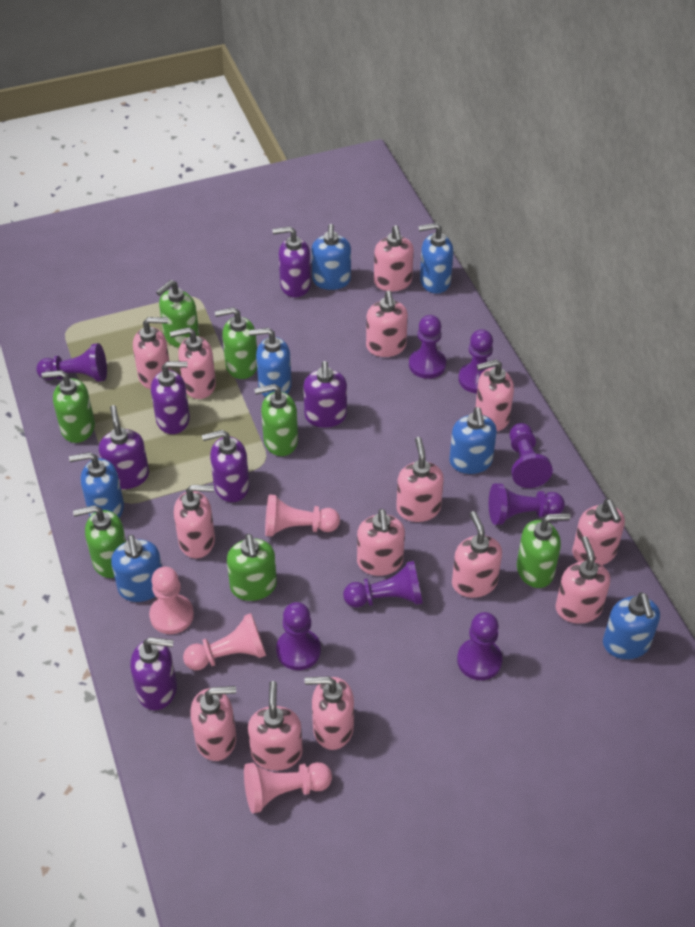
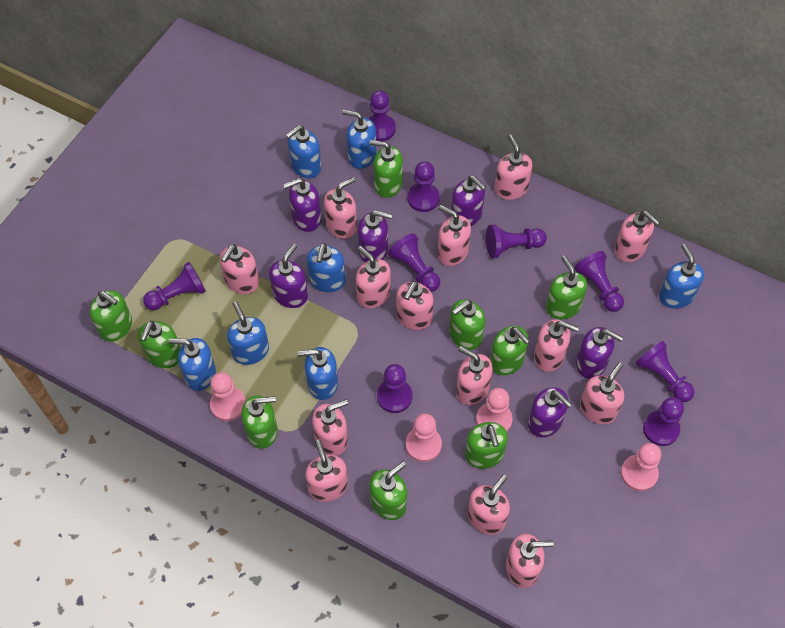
green soap dispenser: [41,370,95,443] [73,505,126,578] [156,280,200,348] [215,307,257,379] [227,534,277,601] [254,384,298,456] [517,513,571,588] = 7 -> [90,291,132,342] [138,321,181,368] [241,395,278,449] [369,140,403,198] [369,461,407,520] [449,300,485,350] [465,422,508,469] [490,326,530,375] [546,255,587,319] = 9
purple pawn: [36,343,107,382] [276,602,321,670] [343,561,423,608] [409,315,446,379] [457,612,503,680] [458,329,493,393] [489,483,565,525] [510,423,553,488] = 8 -> [143,262,206,310] [368,90,396,141] [377,364,413,413] [388,233,440,292] [407,161,440,212] [486,225,547,258] [574,251,624,312] [636,341,694,402] [643,397,684,446] = 9

